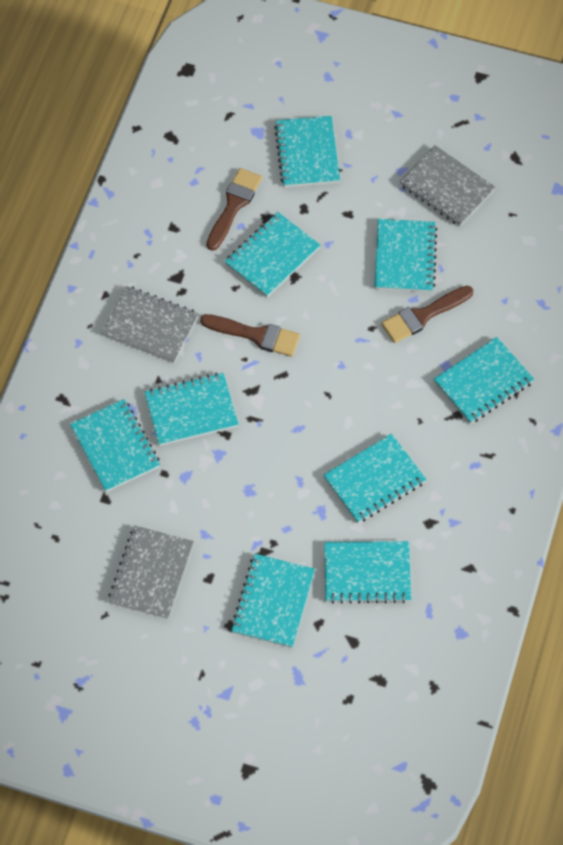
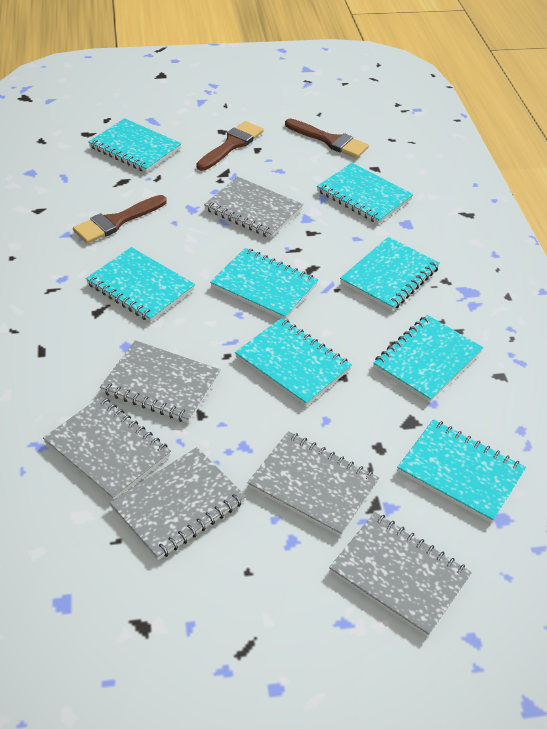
grey notebook: [101,286,199,363] [108,526,194,619] [399,145,496,226] = 3 -> [43,396,171,500] [100,340,220,423] [109,447,246,560] [204,176,303,238] [247,431,379,537] [329,512,472,637] = 6
turquoise notebook: [70,399,160,492] [144,373,239,446] [224,212,320,297] [231,554,315,648] [274,116,340,187] [323,433,427,523] [324,541,411,604] [374,219,437,292] [433,337,534,424] = 9 -> [86,247,195,322] [88,118,181,173] [210,248,318,320] [235,318,352,406] [317,163,413,224] [340,237,440,311] [373,315,483,402] [397,419,526,523] = 8

